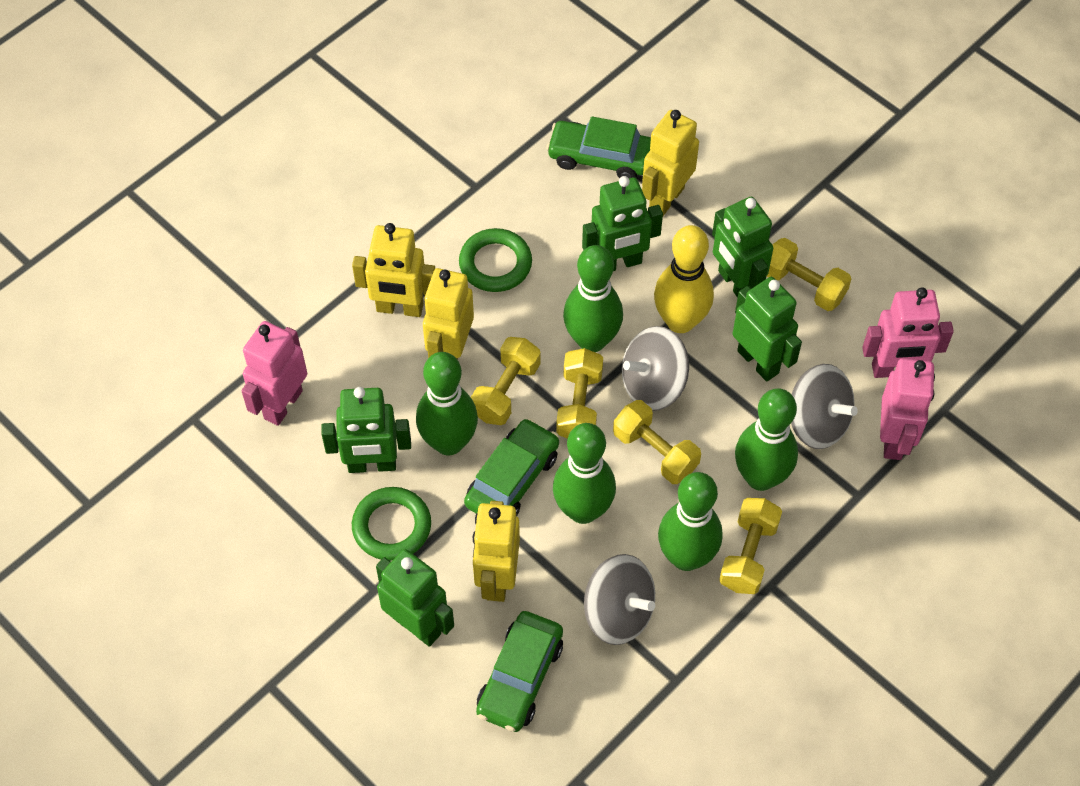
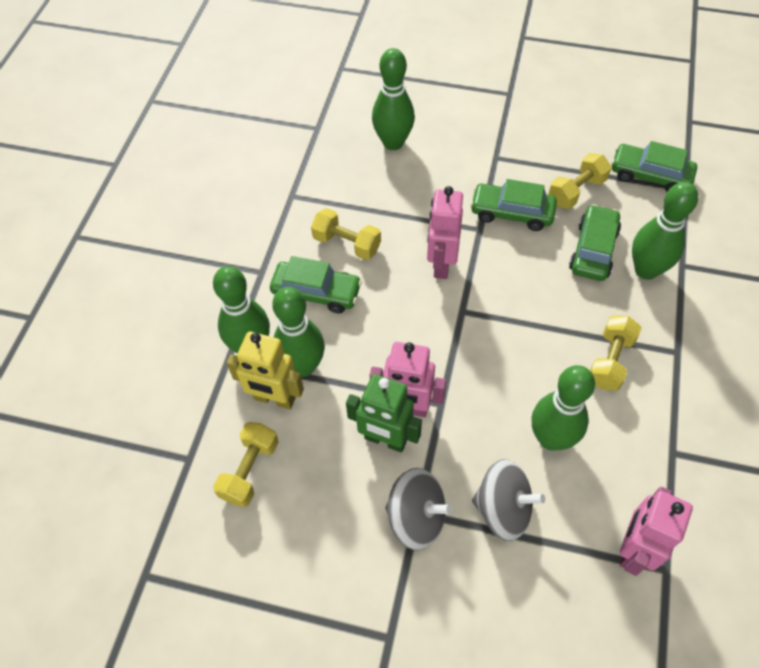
green car: [464,418,559,516] [476,611,563,732] [546,116,651,178] = 3 -> [270,256,362,314] [470,179,557,231] [569,204,621,281] [611,141,697,192] = 4
green ring: [352,487,431,561] [459,228,532,292] = 2 -> none = 0
green robot: [321,387,411,473] [376,549,454,647] [582,176,663,271] [712,197,773,298] [732,277,802,382] = 5 -> [346,374,422,453] = 1
grey spinning top: [584,554,655,645] [622,326,689,411] [791,364,858,449] = 3 -> [385,468,452,550] [472,459,545,541] = 2
yellow bowling pin: [654,225,714,333] = 1 -> none = 0
yellow dumbbell: [471,337,541,425] [556,348,603,439] [613,400,701,484] [719,498,782,594] [767,238,851,311] = 5 -> [213,422,279,507] [311,208,381,260] [548,153,612,209] [590,315,642,391] = 4
yellow robot: [352,223,435,317] [423,268,474,360] [473,501,520,602] [642,110,699,216] = 4 -> [227,332,304,410] = 1

